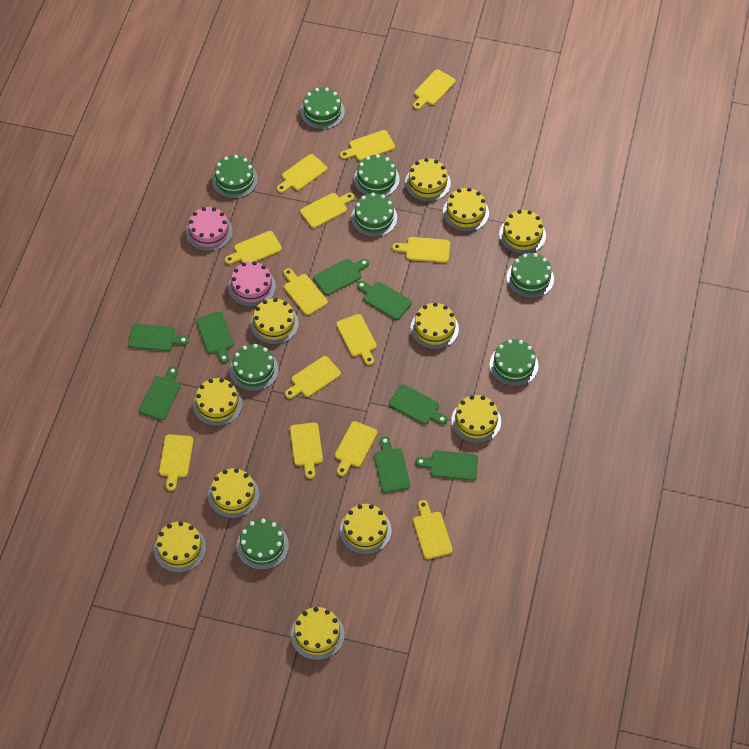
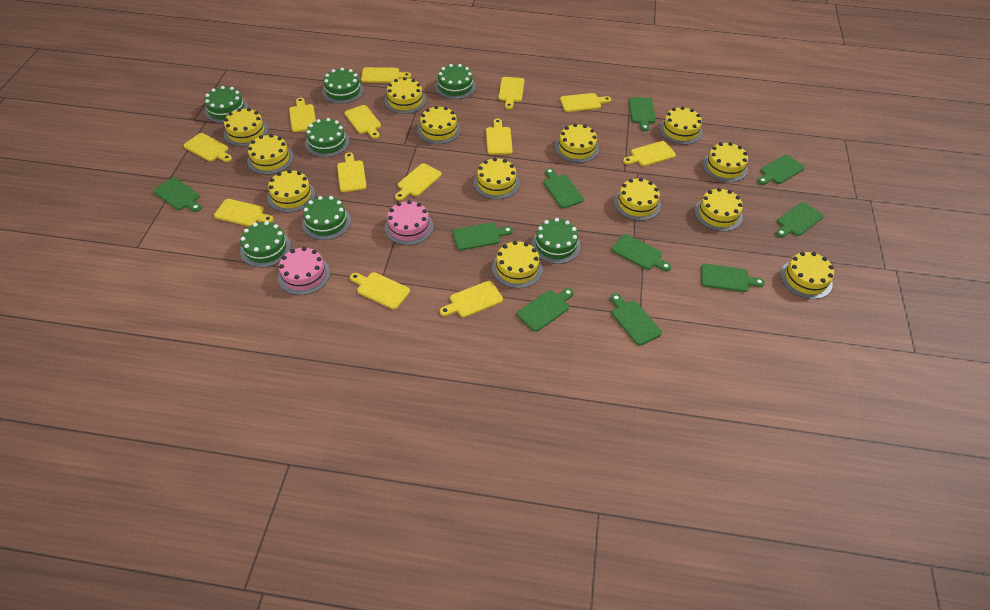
green cake: [212,155,258,198] [230,344,279,391] [237,519,289,570] [300,88,345,129] [351,193,397,237] [354,154,400,196] [489,339,538,386] [507,253,554,298] = 8 -> [204,86,248,123] [240,221,291,268] [302,196,351,240] [305,118,349,157] [322,68,364,104] [435,64,476,99] [531,218,581,264] = 7
green cutting board: [128,324,189,351] [139,366,181,420] [196,312,234,363] [314,259,369,295] [357,281,412,320] [374,436,410,493] [389,384,447,425] [416,450,478,481] = 8 -> [153,178,202,212] [452,223,513,250] [517,288,574,332] [544,168,584,208] [611,293,662,346] [612,234,671,271] [629,97,656,131] [701,264,765,292] [758,155,805,185] [776,202,823,238] = 10
yellow cake: [154,521,206,573] [193,378,243,426] [208,468,259,518] [250,298,299,345] [291,607,344,660] [340,504,391,555] [405,158,451,202] [411,302,459,349] [443,188,489,232] [451,395,501,443] [499,210,546,254] = 11 -> [224,108,268,147] [247,134,293,175] [267,170,315,213] [385,77,426,114] [417,106,461,144] [474,158,519,199] [492,241,543,288] [555,123,599,163] [614,178,661,221] [659,106,702,145] [695,188,743,231] [703,142,748,182] [780,252,834,299] = 13

